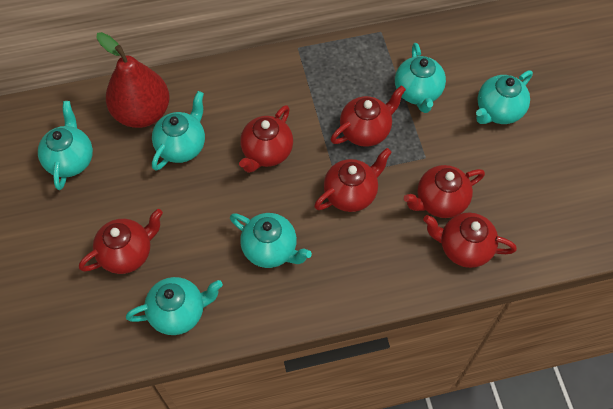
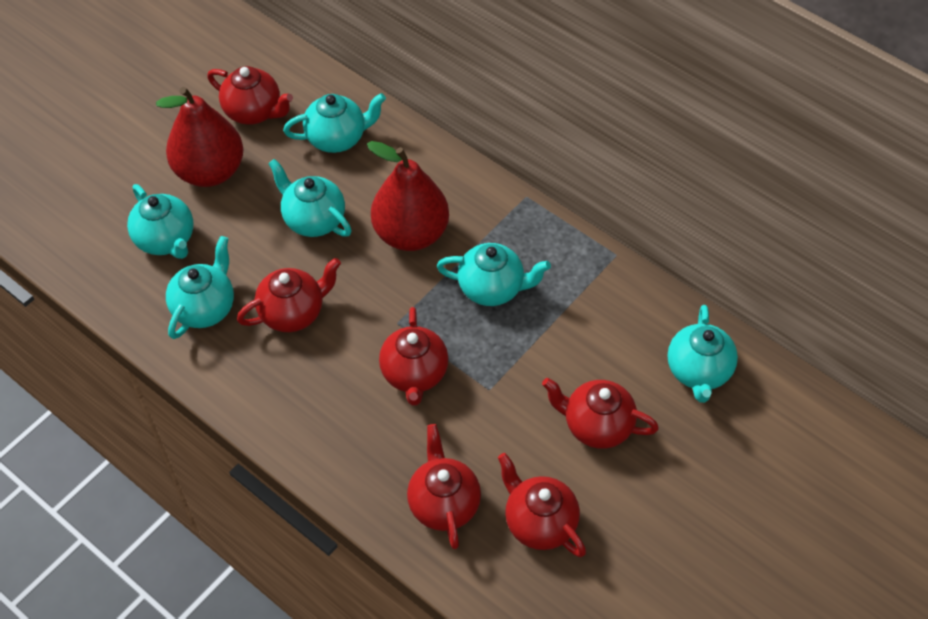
red pear: [96,32,170,128] = 1 -> [156,87,243,187] [367,141,449,251] = 2

